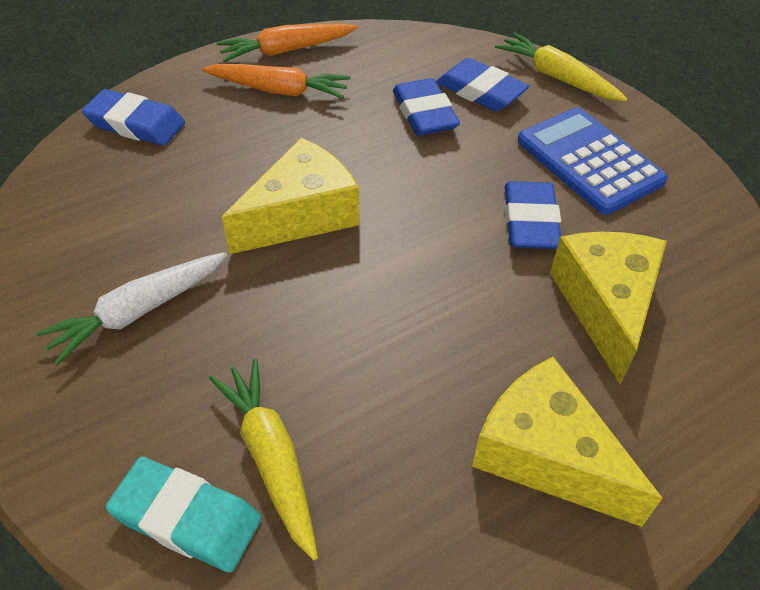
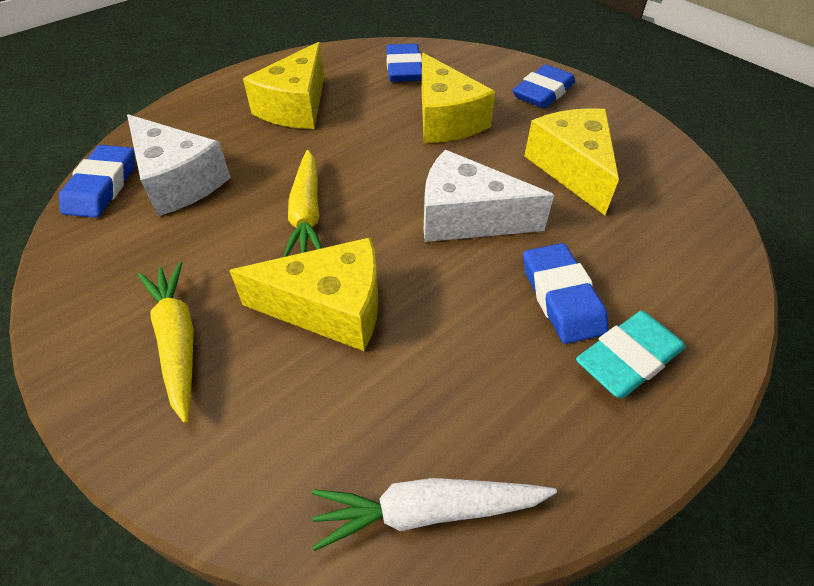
blue calculator: [517,107,668,215] = 1 -> none = 0
orange carrot: [202,64,351,99] [217,24,358,62] = 2 -> none = 0
white cheese: none = 0 -> [127,114,231,216] [424,150,554,242] = 2
yellow cheese: [222,138,360,254] [472,357,662,527] [550,232,667,385] = 3 -> [229,237,379,351] [243,42,324,129] [421,53,495,143] [524,108,619,215] = 4

